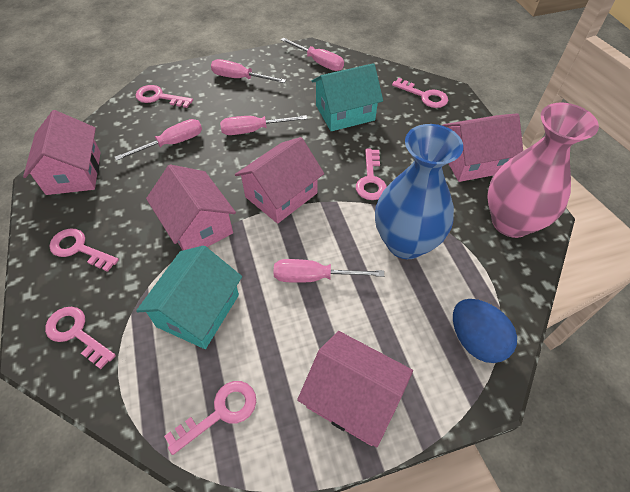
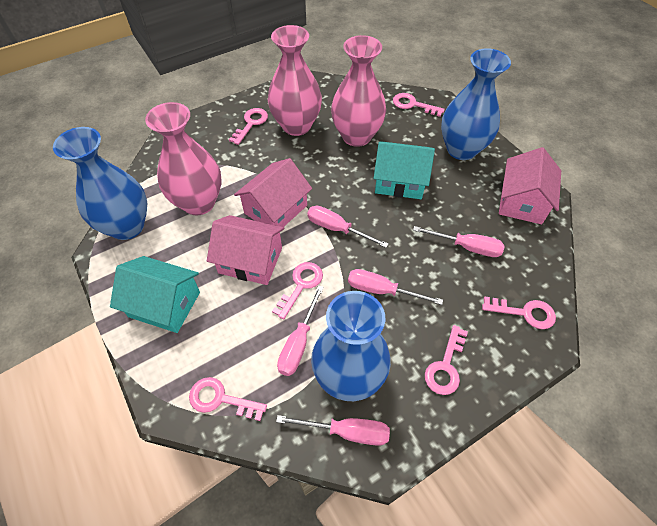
blue egg: [453,299,517,363] = 1 -> none = 0
blue vase: [375,124,463,259] = 1 -> [53,127,147,240] [311,291,391,401] [441,48,511,160] = 3
pink house: [23,110,101,195] [146,164,236,250] [235,137,324,224] [297,331,413,447] [442,113,523,182] = 5 -> [207,215,285,285] [234,158,312,227] [499,147,561,224] = 3
pink vase: [487,103,599,238] = 1 -> [145,102,222,215] [268,25,322,136] [331,35,386,147] = 3

